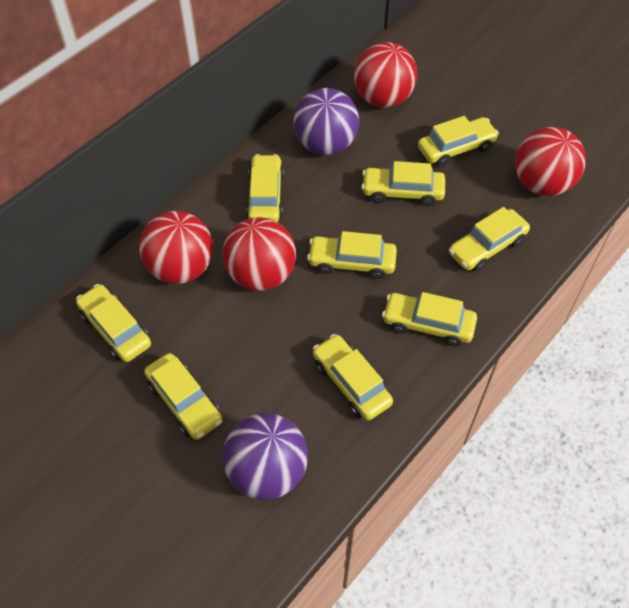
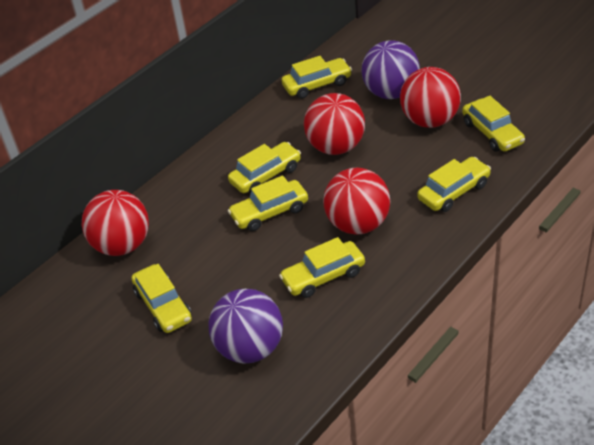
yellow car: [76,284,151,362] [144,353,223,440] [246,154,284,222] [307,231,397,279] [313,334,393,421] [361,161,445,206] [382,292,477,346] [418,116,499,166] [449,207,530,272] = 9 -> [131,264,192,333] [228,142,301,193] [228,175,308,231] [279,237,365,298] [281,56,352,99] [417,157,491,212] [462,96,525,152] = 7

